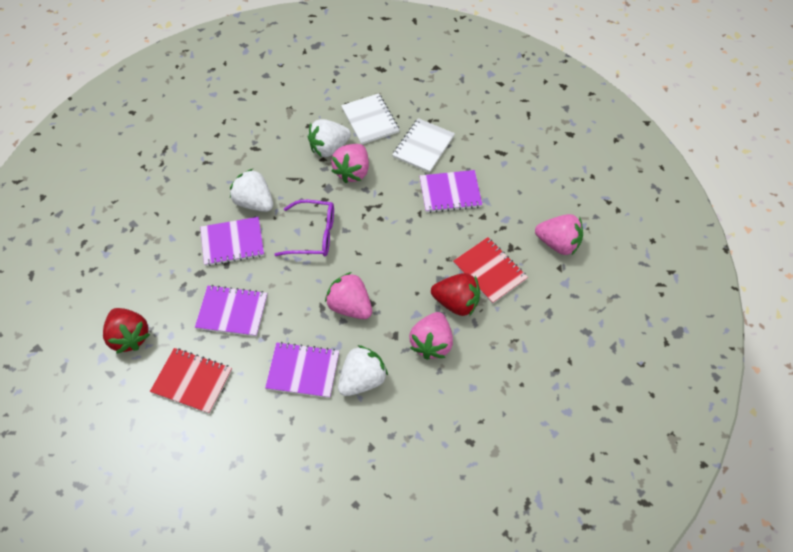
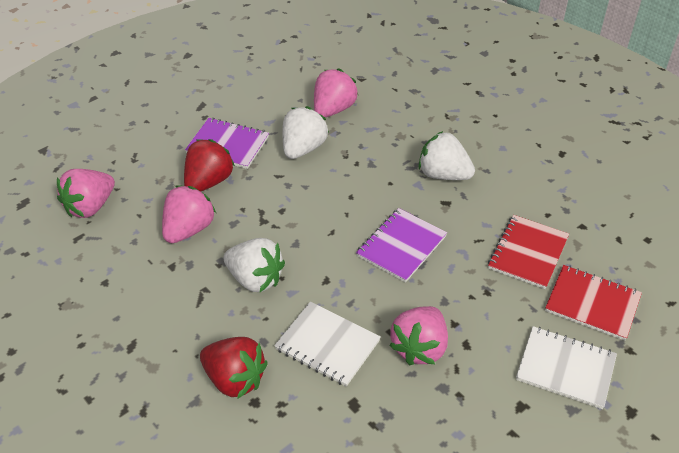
purple glasses: [274,200,334,256] = 1 -> none = 0
purple notebook: [195,285,267,337] [200,217,264,266] [265,342,339,398] [420,170,483,213] = 4 -> [185,118,269,169] [356,208,447,283] = 2

